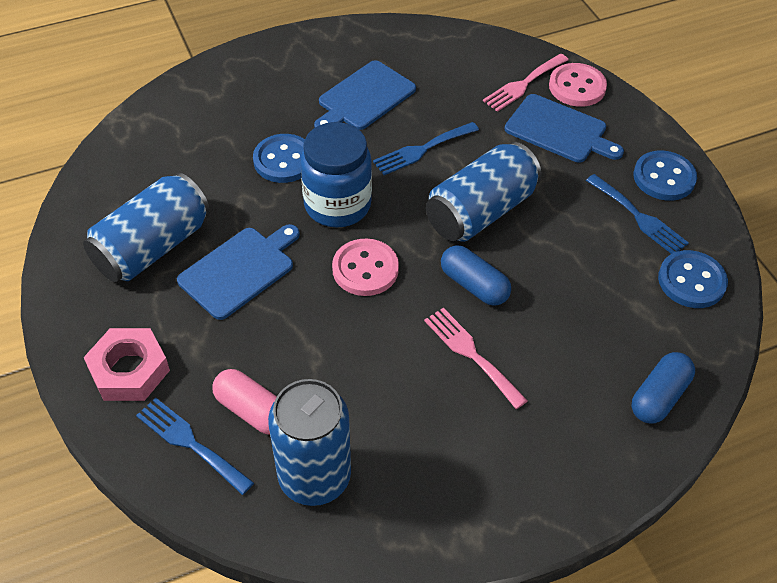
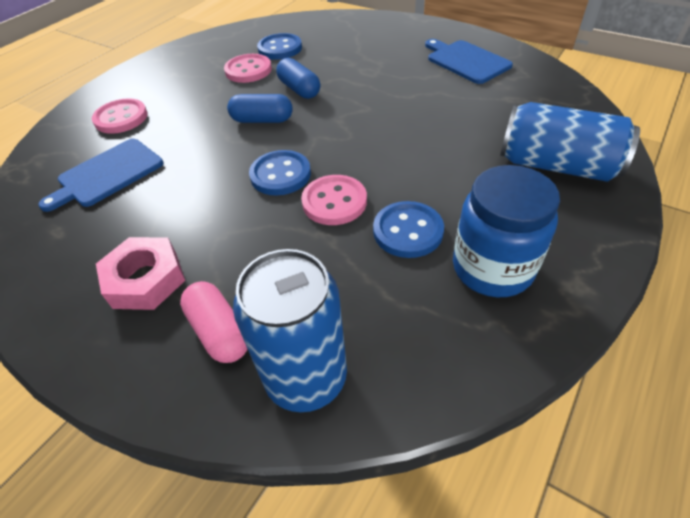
blue can: [83,173,210,282] [268,379,351,506] [426,142,542,242] = 3 -> [233,249,347,412] [500,102,640,182] = 2
blue cutting board: [177,224,300,320] [314,60,416,130] [505,94,624,163] = 3 -> [38,139,163,212] [425,39,513,84] = 2
blue fork: [136,398,254,495] [373,122,479,175] [586,174,689,254] = 3 -> none = 0
pink button: [332,238,399,296] [549,63,607,107] = 2 -> [92,98,148,134] [224,54,272,83] [301,175,367,225] = 3
pink fork: [424,308,528,409] [483,54,568,112] = 2 -> none = 0

